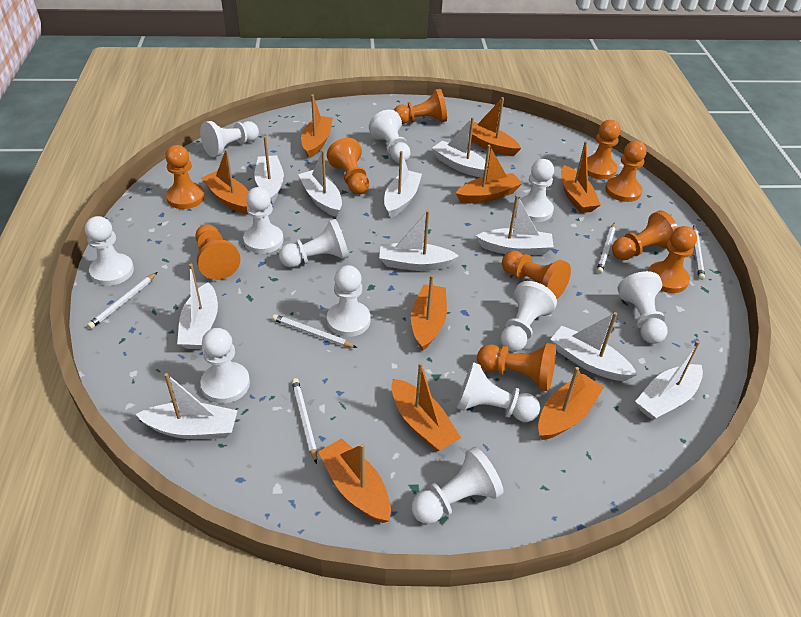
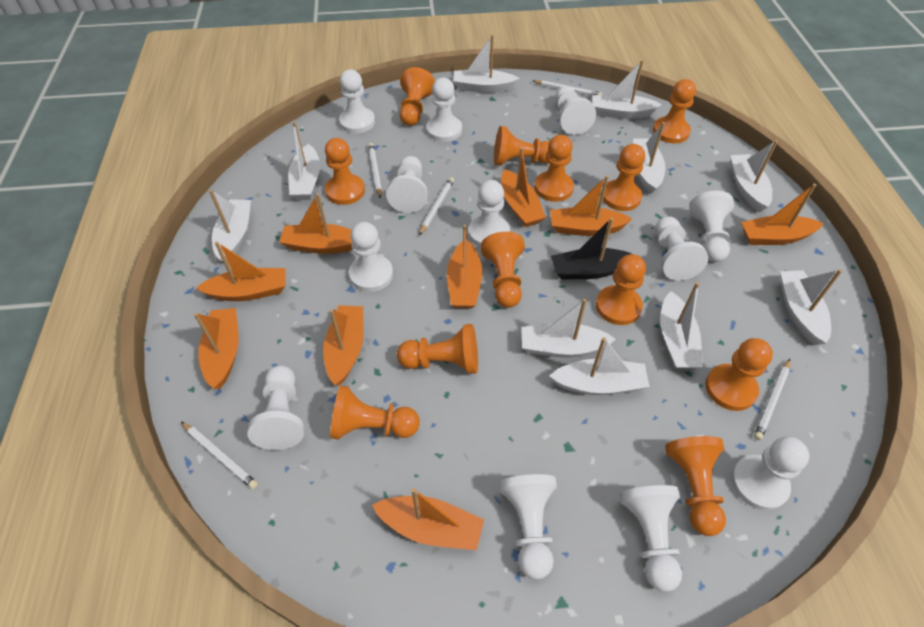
black boat: none = 0 -> [551,218,631,279] = 1
orange pawn: [165,145,205,209] [195,224,240,280] [327,138,369,195] [394,89,447,124] [477,343,556,391] [502,251,571,299] [587,120,620,180] [605,141,647,202] [612,210,678,260] [648,226,697,293] = 10 -> [325,138,365,205] [330,385,420,439] [397,324,478,374] [399,67,435,126] [481,232,525,308] [494,126,550,166] [535,135,574,202] [596,254,646,325] [603,144,645,211] [653,79,696,144] [665,436,726,536] [705,338,773,411] = 12

